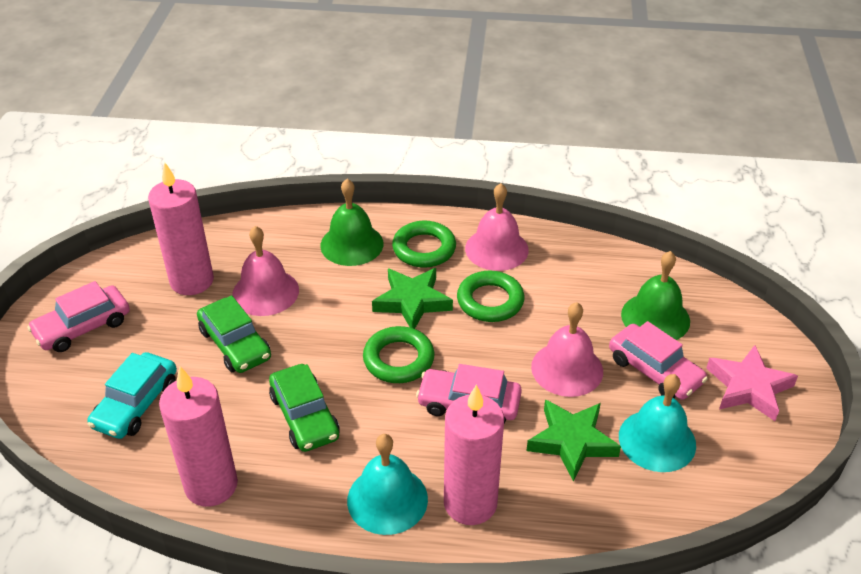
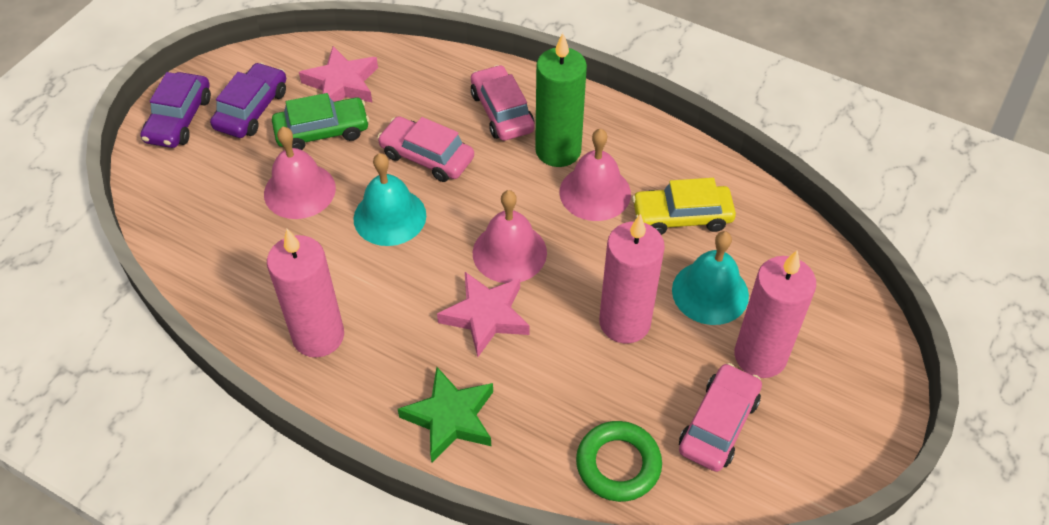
green bell: [320,179,383,266] [621,251,690,340] = 2 -> none = 0
green candle: none = 0 -> [535,33,587,167] = 1
green car: [197,296,271,373] [269,364,340,452] = 2 -> [272,93,369,150] = 1
green ring: [363,326,435,383] [392,221,456,268] [457,270,524,322] = 3 -> [576,421,662,502] = 1
green star: [372,268,453,329] [527,399,621,482] = 2 -> [398,367,493,462] = 1
pink star: [706,345,798,421] = 1 -> [299,46,378,103] [437,272,530,357] = 2
purple car: none = 0 -> [140,72,211,148] [210,62,286,138] = 2
turquoise car: [87,352,177,439] = 1 -> none = 0
yellow car: none = 0 -> [632,178,736,235] = 1

